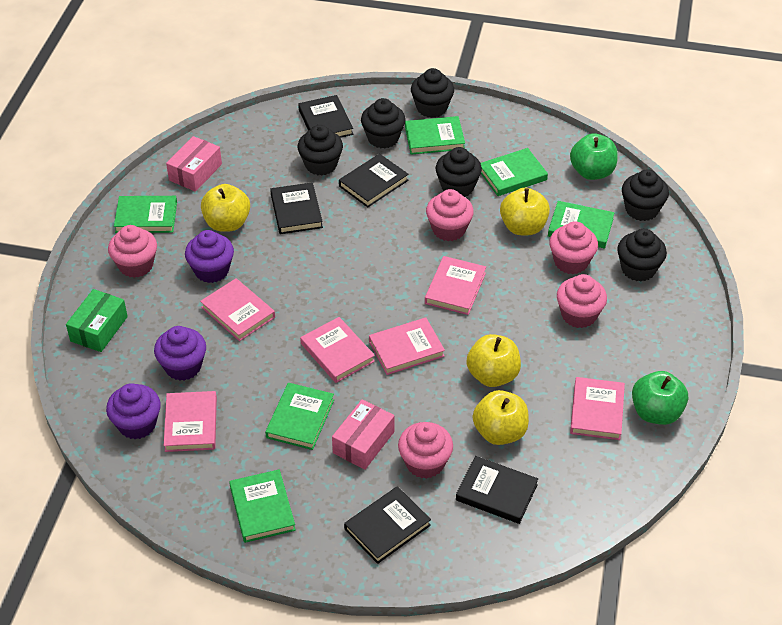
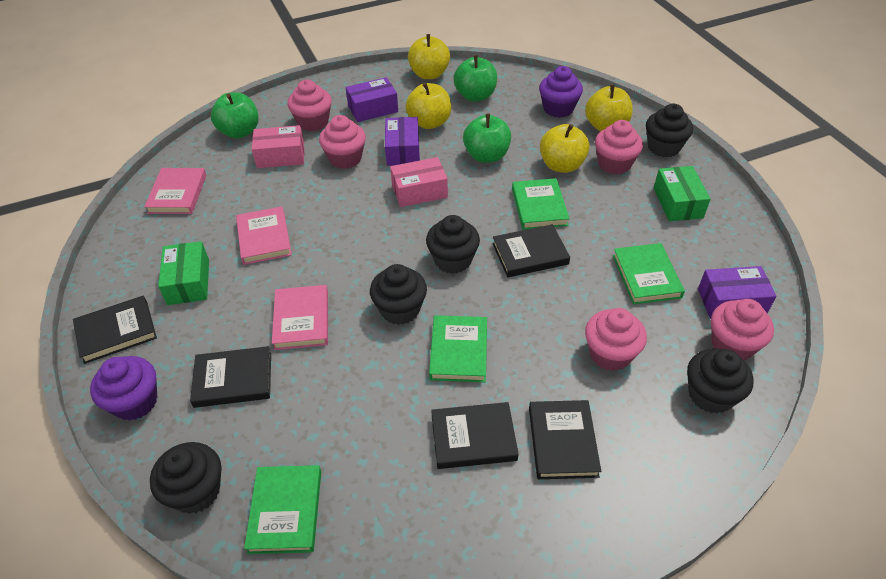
black cupcake: [297,125,343,176] [361,98,406,149] [411,68,454,118] [435,147,482,197] [617,229,667,282] [622,169,669,221] = 6 -> [150,442,221,514] [370,264,427,325] [426,215,480,274] [646,104,693,157] [687,349,753,414] = 5
green apple: [570,133,618,180] [632,371,688,425] = 2 -> [211,92,259,139] [454,55,497,102] [463,114,511,163] = 3
green book: [114,196,177,233] [229,469,296,543] [265,383,334,450] [405,116,465,155] [481,148,548,196] [548,201,614,248] = 6 -> [244,465,321,554] [429,315,487,382] [512,178,570,230] [613,243,685,304] = 4
green box: [66,289,128,352] = 1 -> [158,241,209,305] [654,166,710,221] = 2
pink book: [164,391,217,452] [200,278,275,341] [300,317,375,383] [369,318,445,375] [425,256,486,315] [570,377,625,440] = 6 -> [144,168,206,214] [236,207,292,265] [272,285,328,350] = 3
purple box: none = 0 -> [346,77,398,122] [385,117,420,166] [698,266,776,319] = 3
purple cupcake: [106,383,161,439] [154,326,206,381] [185,230,234,283] = 3 -> [90,356,157,421] [539,66,583,118] = 2

